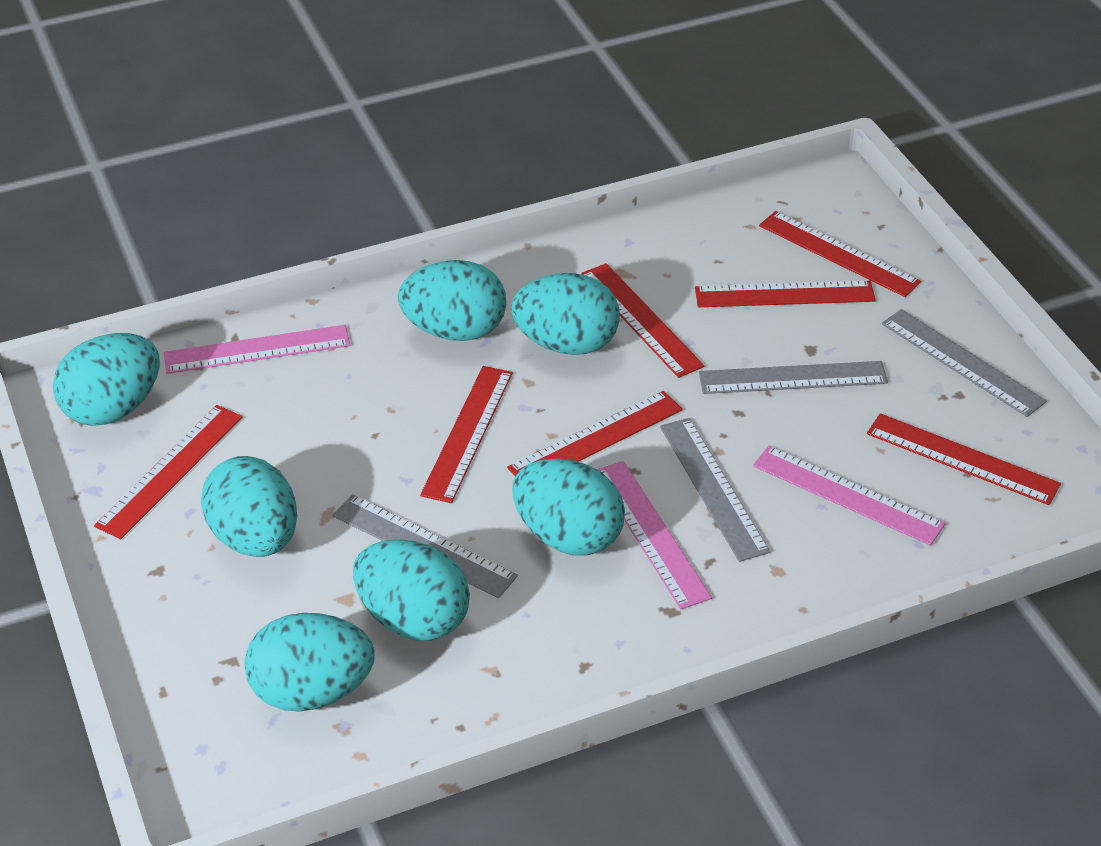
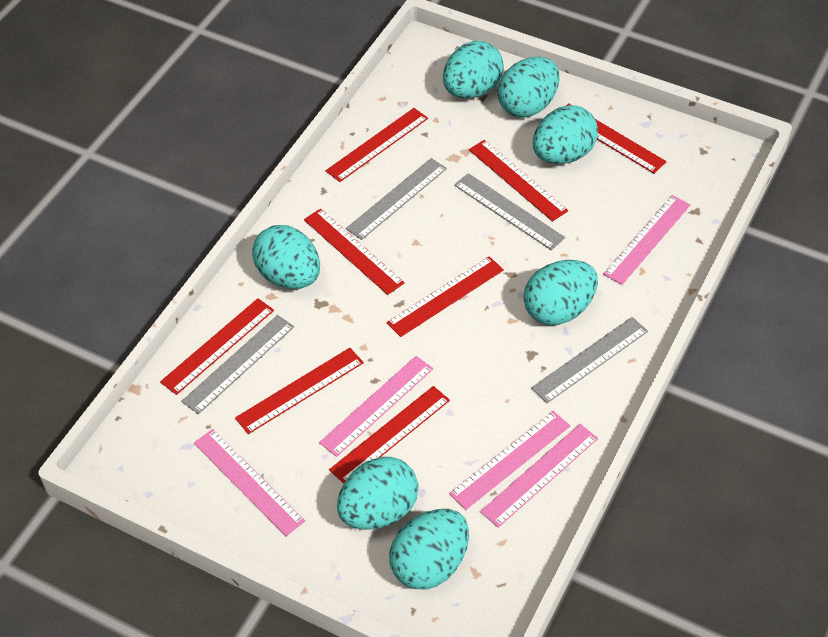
pink ruler: [164,325,350,374] [597,461,712,609] [753,446,945,546] = 3 -> [194,429,305,536] [319,356,433,457] [449,411,570,510] [480,424,598,528] [603,195,691,285] = 5
red ruler: [94,405,242,539] [420,366,513,503] [507,391,683,476] [581,263,704,378] [695,281,876,307] [759,211,921,297] [867,413,1061,505] = 7 -> [160,298,274,395] [235,348,364,434] [304,208,404,295] [326,108,428,182] [329,386,450,484] [386,256,504,337] [469,140,568,221] [566,103,667,173] = 8

